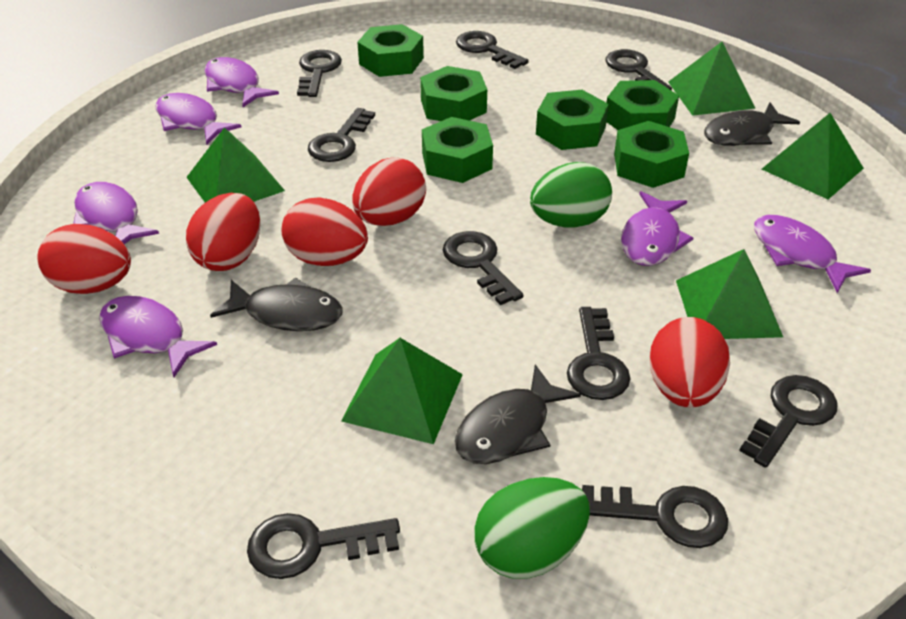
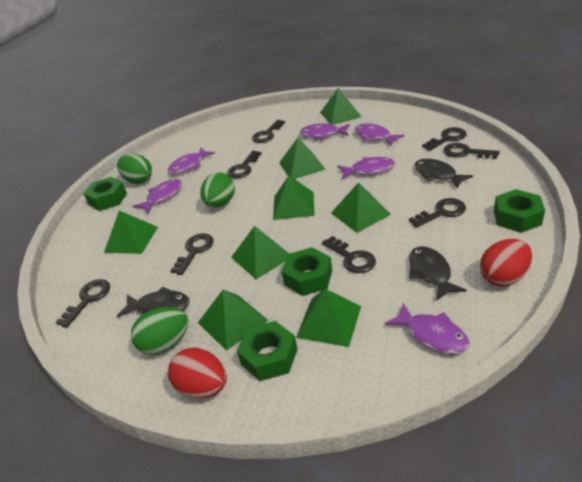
black key: [247,513,400,579] [297,50,342,97] [308,108,375,162] [443,231,524,305] [456,31,529,69] [567,307,630,400] [582,485,728,548] [605,49,672,90] [739,375,837,468] = 9 -> [56,279,110,328] [170,233,214,275] [227,151,262,178] [252,120,285,143] [322,236,376,273] [409,198,466,228] [422,127,467,151] [443,143,500,159] = 8
green egg: [474,477,590,579] [530,162,612,228] = 2 -> [117,154,152,184] [131,307,189,355] [200,172,235,207] = 3
green nut: [357,24,424,77] [420,66,487,121] [422,117,493,183] [536,90,609,150] [606,80,679,130] [614,121,689,188] = 6 -> [83,177,127,211] [237,321,298,381] [282,247,332,296] [494,189,545,233] = 4
green pyramid: [186,127,285,202] [341,338,463,444] [668,42,756,116] [676,249,783,339] [762,113,864,199] = 5 -> [104,211,158,254] [198,290,268,351] [231,226,289,279] [273,176,315,220] [279,138,326,179] [296,289,361,347] [320,88,362,125] [331,182,391,233] = 8
red egg: [37,224,131,294] [186,193,261,271] [281,197,368,266] [352,157,426,226] [649,317,730,407] = 5 -> [168,348,227,399] [480,239,532,287] = 2

